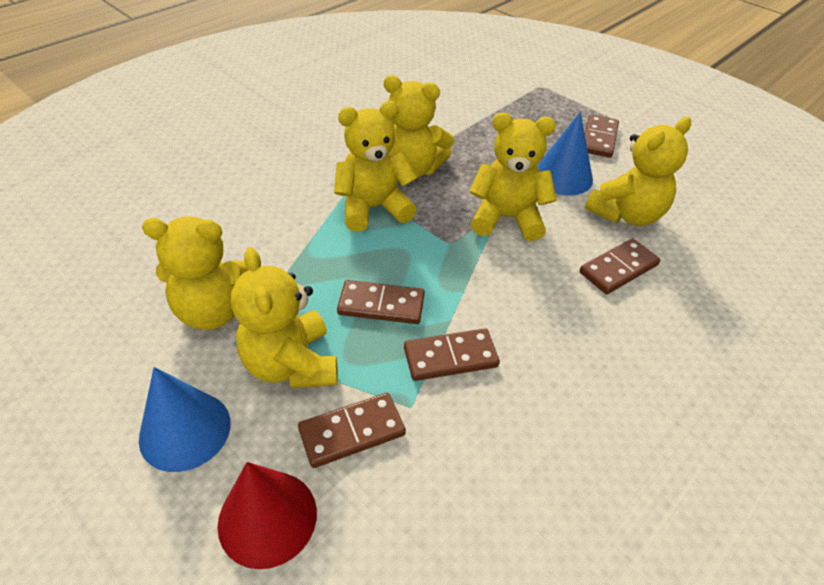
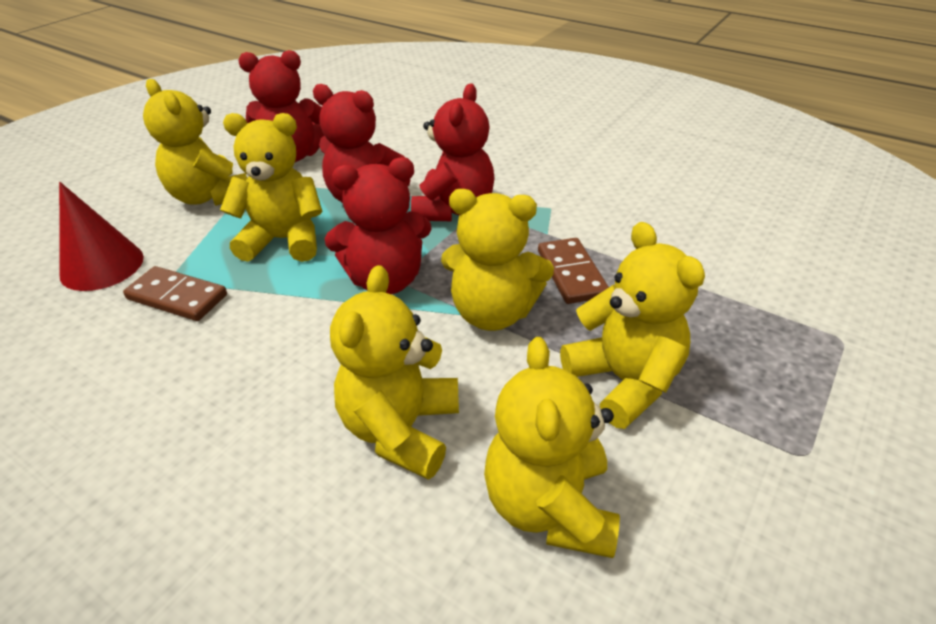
blue cone: [139,367,231,472] [537,112,593,195] = 2 -> none = 0
brown domino: [298,393,406,468] [337,280,425,324] [404,329,500,381] [579,239,660,294] [585,115,619,158] = 5 -> [123,266,227,321] [538,238,609,304] = 2
red teddy bear: none = 0 -> [238,50,324,162] [313,84,410,202] [325,157,432,294] [411,83,495,221] = 4

